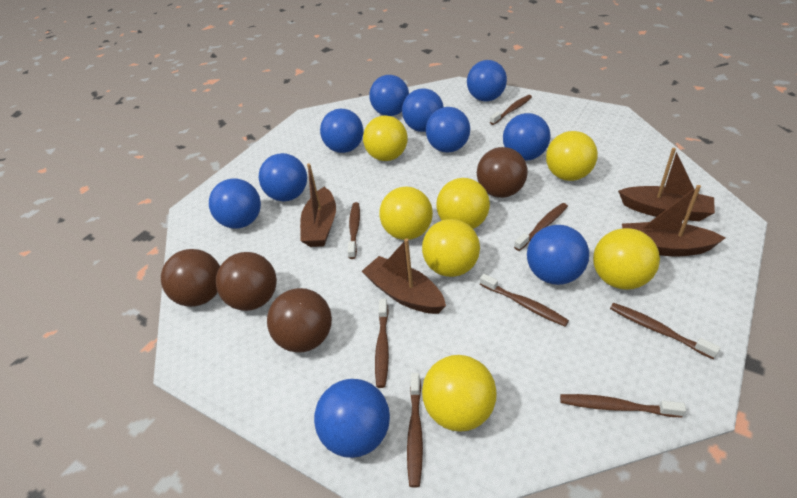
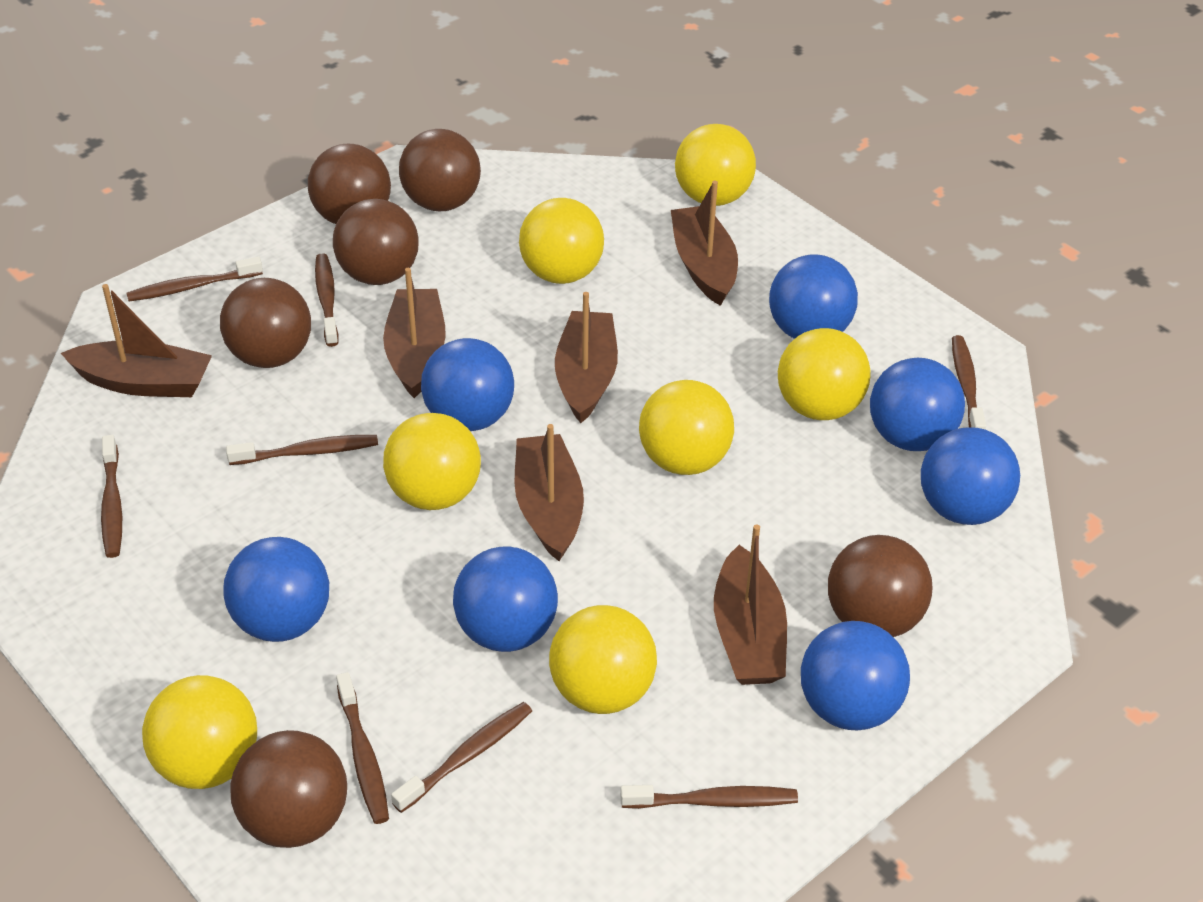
blue ball: [209,178,261,229] [259,153,307,201] [314,379,390,458] [320,109,363,153] [369,75,409,116] [402,88,444,132] [426,107,470,152] [467,60,507,101] [503,113,550,161] [527,225,589,285] = 10 -> [223,537,329,642] [421,338,514,431] [453,547,558,652] [769,254,858,339] [801,621,910,730] [870,358,965,451] [921,427,1020,525] = 7
brown ball: [161,249,220,307] [216,252,277,311] [267,288,332,353] [477,147,528,198] = 4 -> [220,278,311,368] [230,730,347,848] [308,144,391,224] [333,199,419,285] [399,129,481,211] [828,535,932,637] = 6
brown boat: [300,163,336,247] [362,239,446,314] [618,148,715,221] [622,185,725,256] = 4 -> [61,284,212,397] [383,268,446,398] [515,424,584,561] [555,292,618,423] [671,181,738,306] [714,524,787,685] = 6

